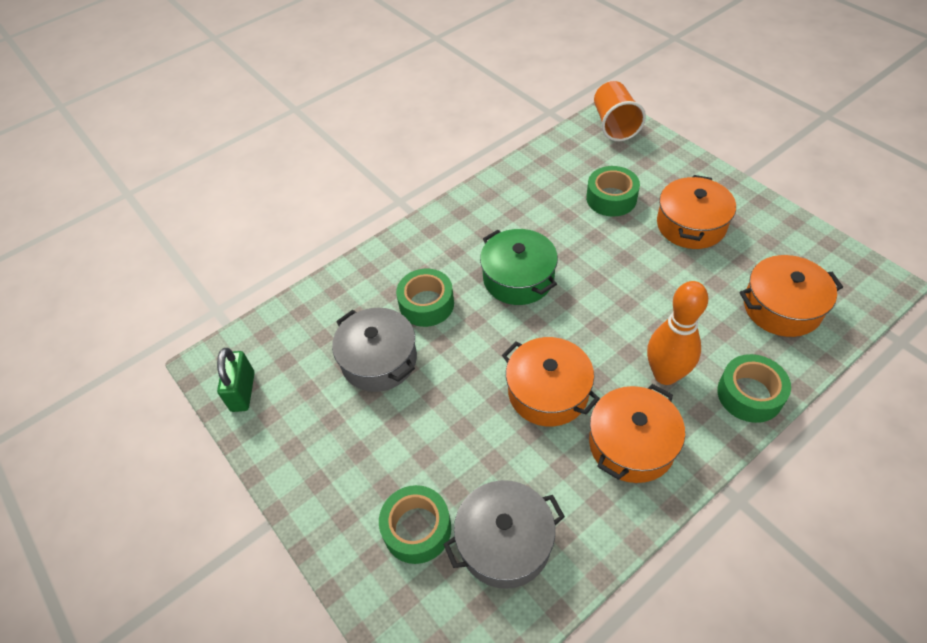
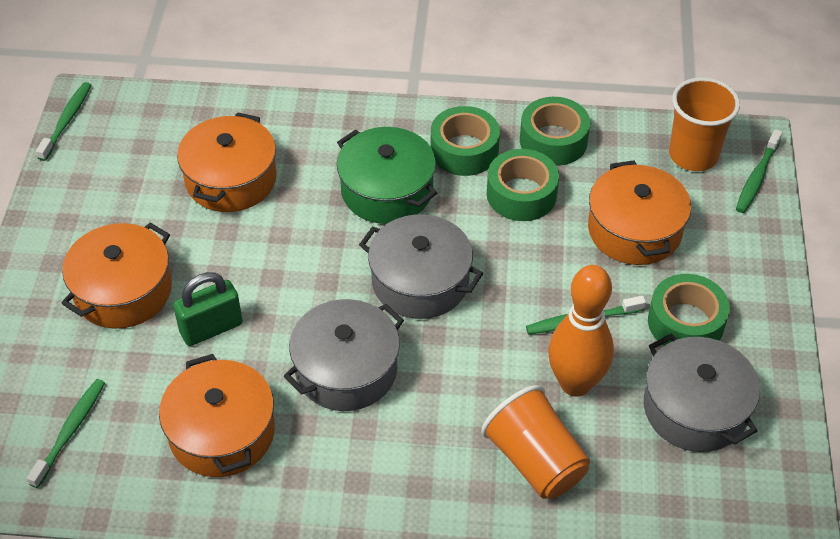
green toothbrush: none = 0 -> [27,379,105,488] [36,82,91,161] [526,296,646,335] [736,129,782,213] = 4
grey pot: [332,308,417,392] [443,480,565,589] = 2 -> [284,299,404,411] [359,214,483,319] [644,334,760,452] = 3
orange cup: [594,81,646,141] = 1 -> [481,385,590,499] [669,77,740,171] = 2

